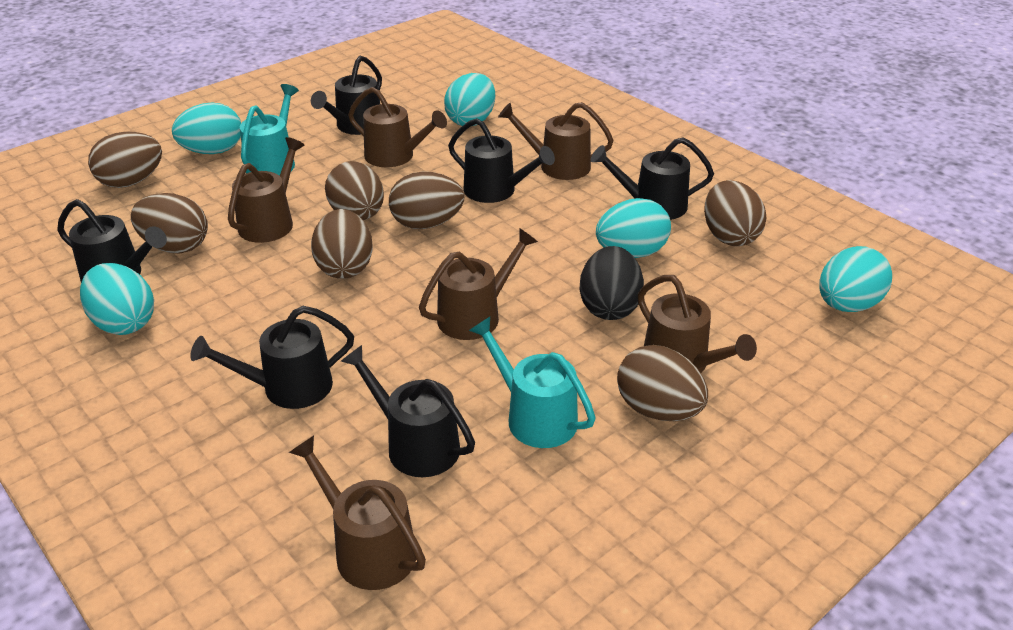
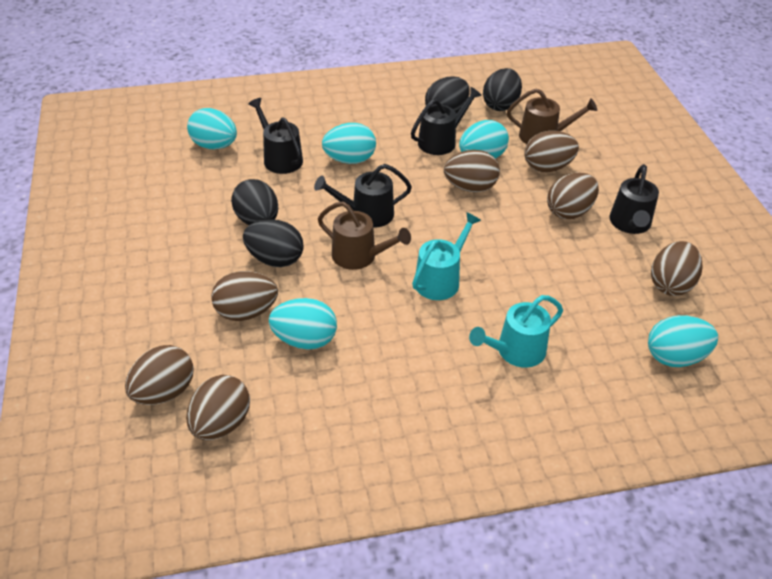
black egg: [580,246,644,320] = 1 -> [231,179,278,225] [243,219,304,267] [425,76,470,114] [483,68,522,111] = 4
black watering can: [57,199,167,283] [190,306,354,409] [311,56,382,135] [341,345,475,477] [448,118,555,203] [591,137,714,220] = 6 -> [248,98,303,174] [314,164,412,228] [411,87,482,155] [609,164,659,234] = 4
brown watering can: [228,137,304,243] [289,435,426,590] [348,87,447,167] [419,228,538,340] [498,102,614,180] [638,275,757,373] = 6 -> [318,202,411,270] [507,89,597,144] = 2

